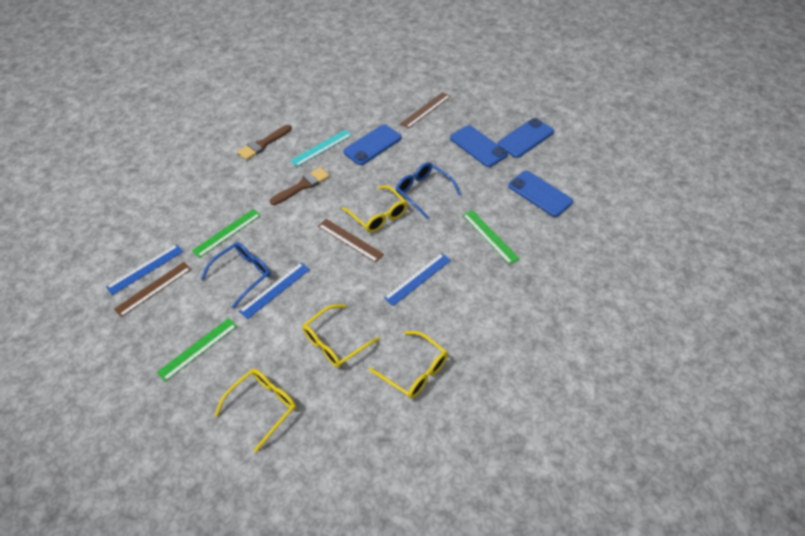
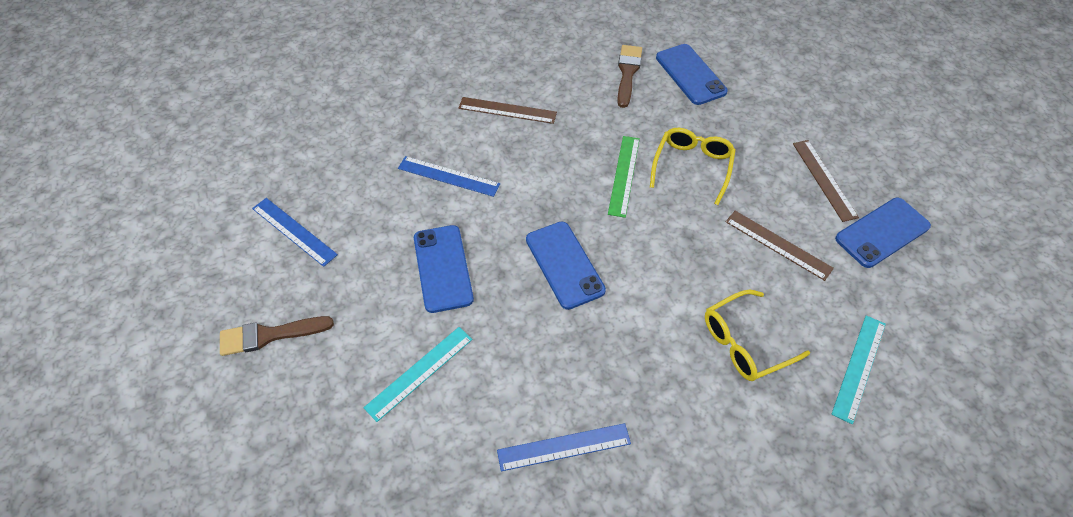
blue glasses: [201,242,271,309] [396,162,461,219] = 2 -> none = 0
green ruler: [157,318,237,382] [192,209,261,258] [462,210,520,265] = 3 -> [608,136,640,218] = 1
turquoise ruler: [290,130,352,167] = 1 -> [364,327,473,422] [831,315,886,424] = 2
yellow glasses: [215,369,296,452] [302,304,380,368] [342,185,407,233] [369,331,448,398] = 4 -> [650,128,736,205] [705,290,810,381] = 2

